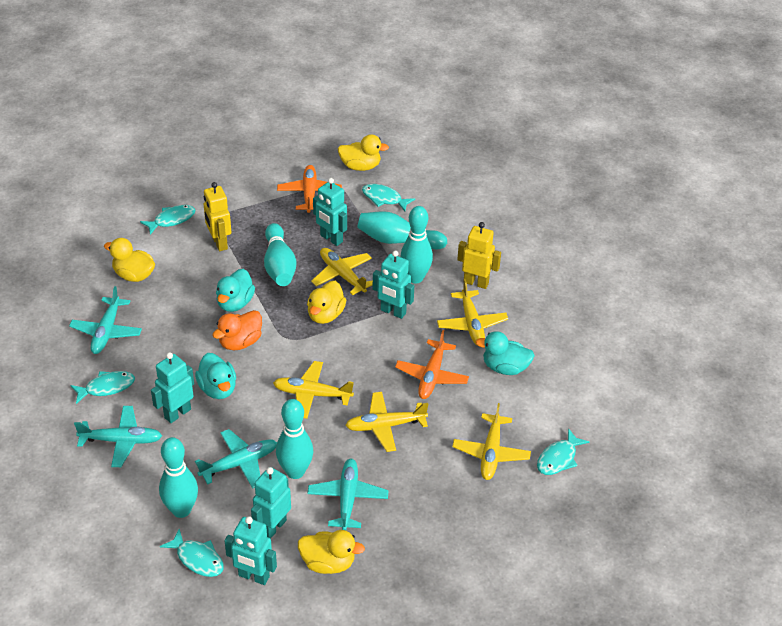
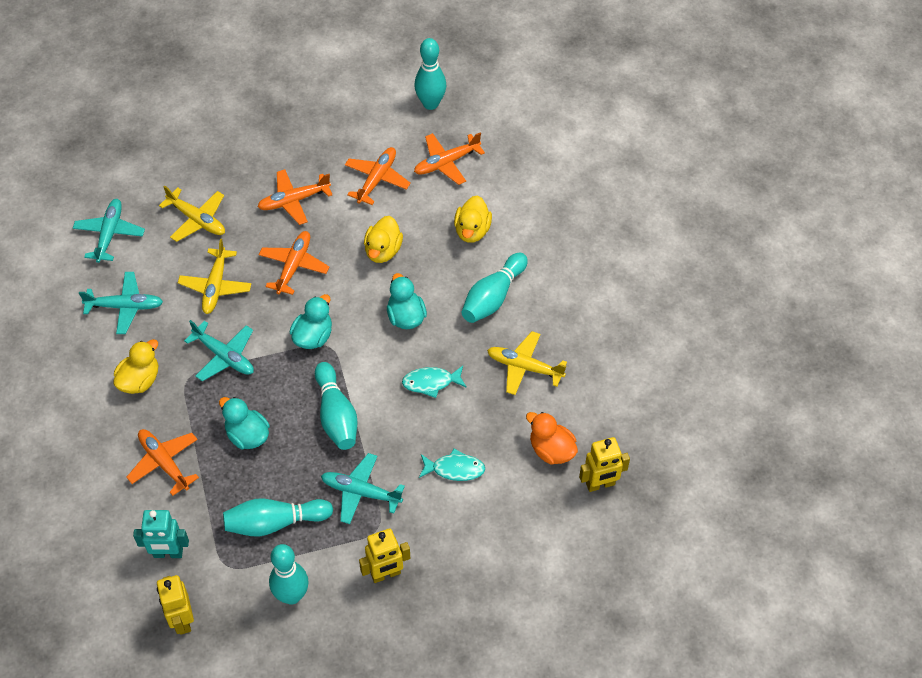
orange plane: [277,165,342,213] [395,330,469,399] = 2 -> [126,429,199,496] [257,169,333,225] [259,231,329,295] [345,147,411,205] [414,132,485,185] = 5
turquoise fish: [70,371,135,404] [140,205,196,235] [160,529,224,577] [362,184,415,211] [537,428,589,475] = 5 -> [402,366,467,398] [419,449,485,481] = 2
turquoise robot: [151,352,194,423] [225,516,277,585] [251,467,291,539] [313,178,347,246] [373,251,414,319] = 5 -> [133,510,189,558] = 1
yellow duck: [104,238,155,282] [298,530,365,574] [307,281,346,324] [338,134,389,171] = 4 -> [113,339,158,394] [364,216,403,263] [454,195,492,243] = 3
yellow plane: [273,361,354,419] [311,248,373,295] [345,392,429,452] [437,279,508,346] [452,403,531,480] = 5 -> [159,185,225,242] [178,239,251,314] [487,331,567,395] = 3
yellow robot: [204,182,232,251] [457,222,501,289] = 2 -> [157,575,194,635] [359,528,410,583] [579,437,630,492] = 3

